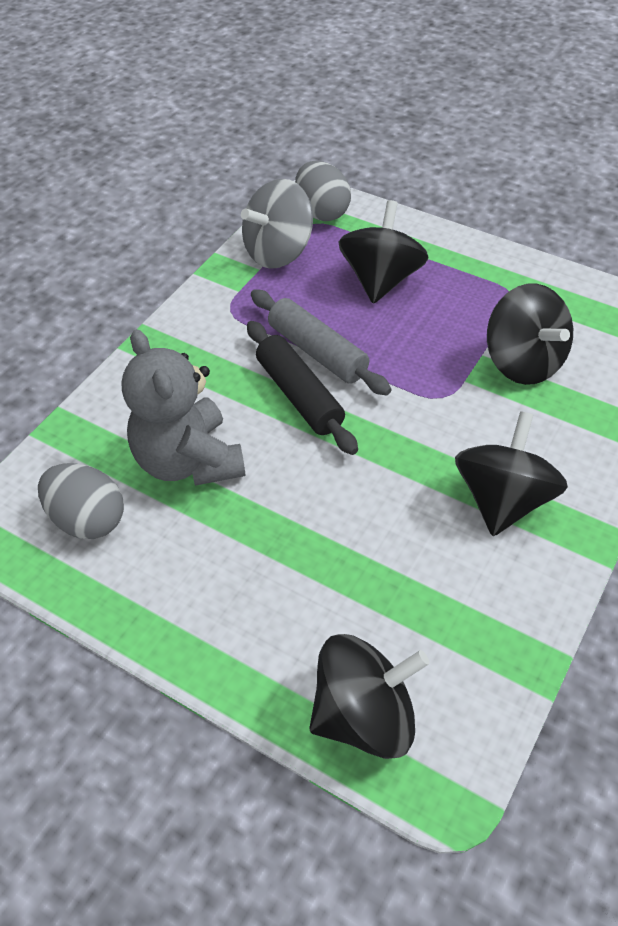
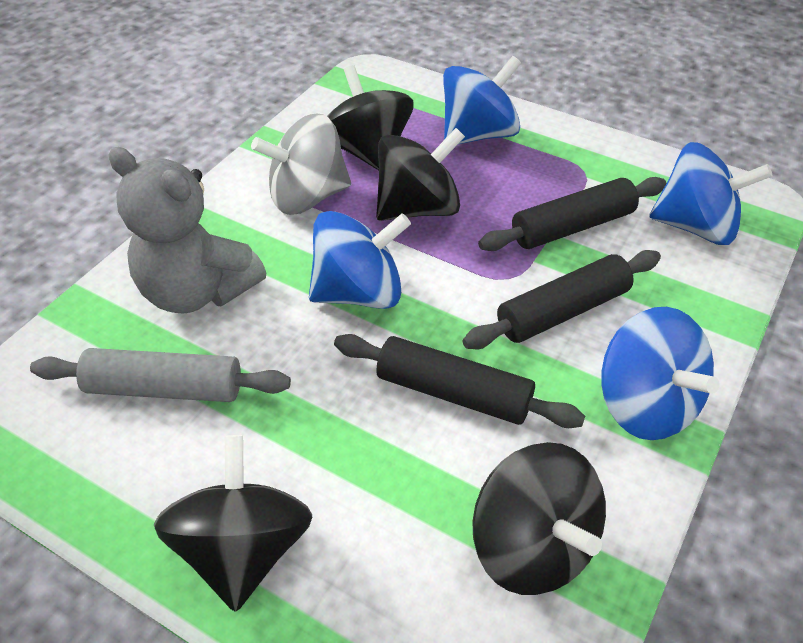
black rolling pin: [247,321,358,455] = 1 -> [334,334,585,428] [462,250,661,349] [478,177,666,251] = 3
blue spinning top: none = 0 -> [309,211,411,309] [443,56,521,144] [601,307,720,440] [649,142,772,245] = 4
grey egg: [38,463,124,539] [295,161,351,221] = 2 -> none = 0

